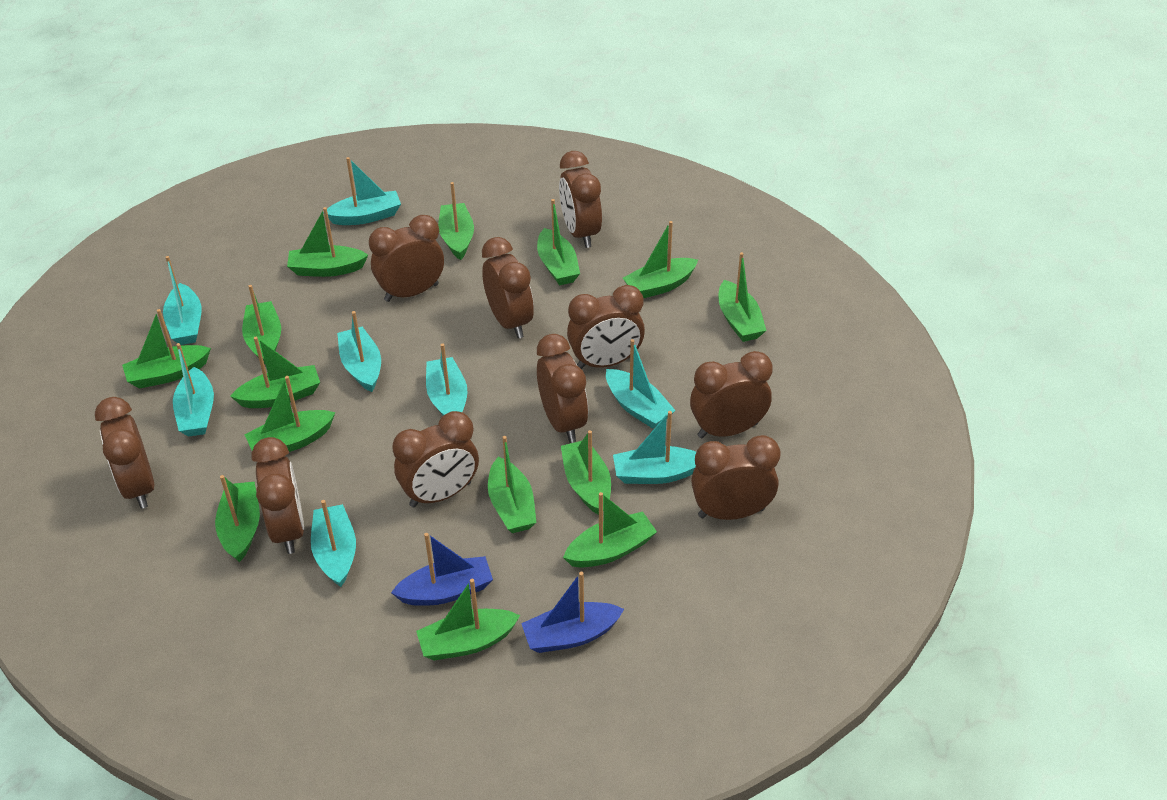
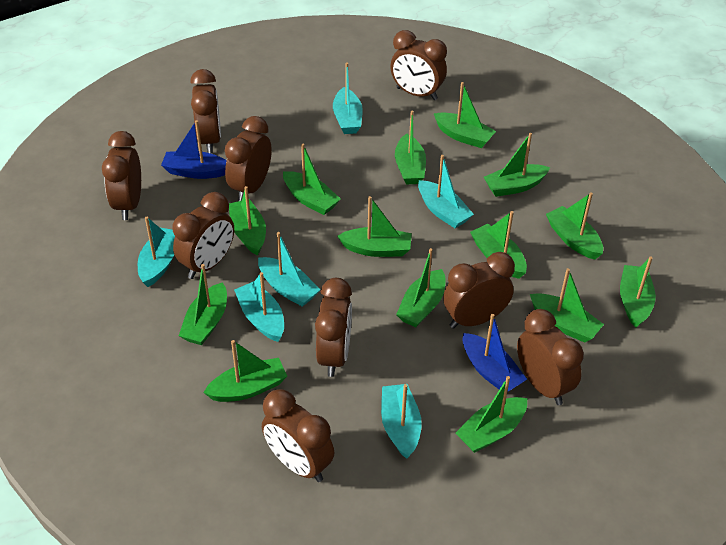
brown clock: [95,397,154,509] [252,437,304,554] [369,215,444,302] [393,411,479,507] [482,237,534,339] [537,334,588,443] [559,151,602,248] [567,285,645,369] [690,351,773,438] [691,435,781,520] = 10 -> [102,131,141,220] [172,192,234,279] [190,69,221,153] [225,116,272,201] [262,389,335,482] [315,278,352,377] [390,30,447,100] [443,252,515,329] [517,309,584,405] = 9
turquoise boat: [163,256,202,345] [173,343,214,436] [311,500,356,587] [323,157,401,225] [337,311,381,392] [426,343,467,416] [606,339,676,429] [613,411,696,484] = 8 -> [138,217,175,287] [234,272,284,342] [258,232,320,307] [333,62,363,134] [381,384,422,459] [418,155,474,228] = 6

